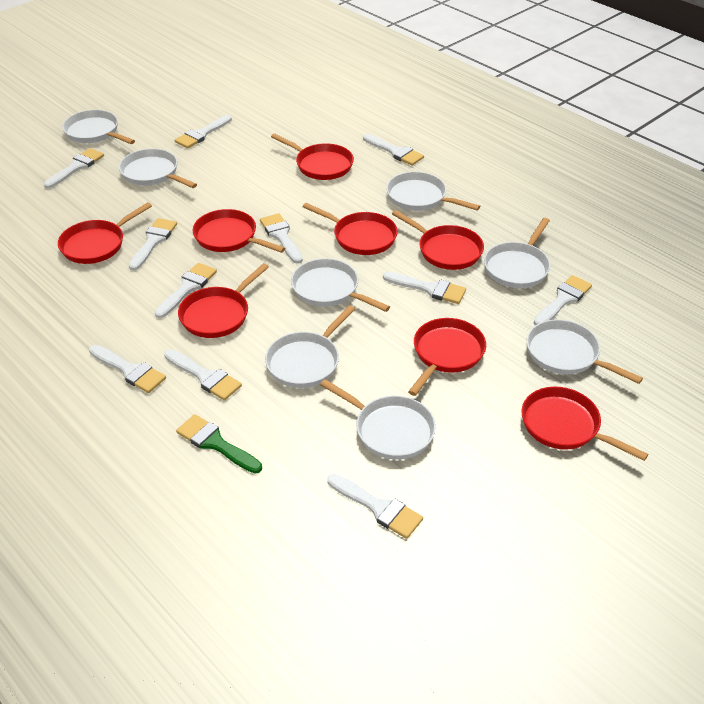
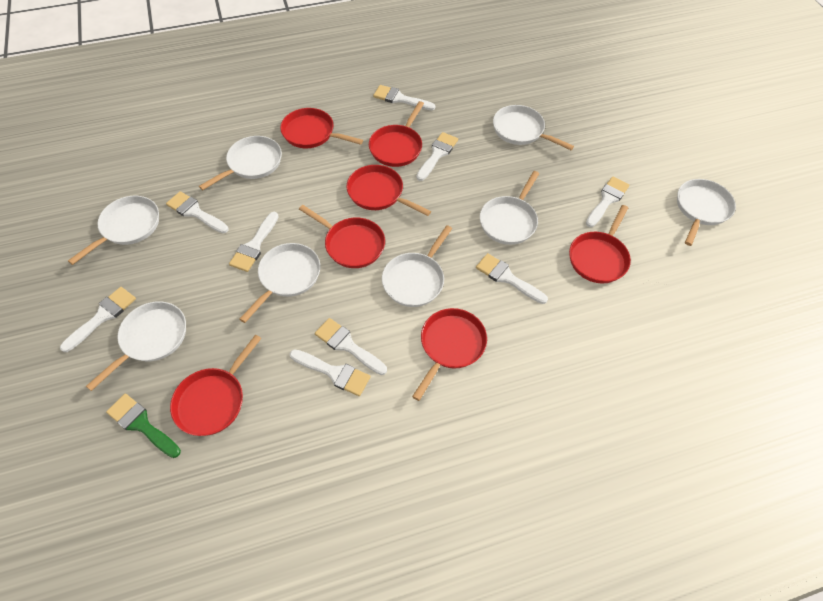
red pan: [58,202,152,264] [178,263,269,338] [193,209,285,253] [271,133,354,180] [303,203,398,255] [392,210,484,270] [408,318,486,396] [521,387,649,461] = 8 -> [170,334,262,436] [280,108,363,148] [299,205,385,268] [346,165,431,216] [369,101,424,167] [412,308,487,401] [569,205,631,284] = 7
white brush: [44,148,104,188] [89,345,166,393] [129,218,177,271] [155,263,217,318] [164,349,242,401] [174,115,232,149] [260,213,303,264] [327,474,423,539] [363,134,424,166] [383,272,466,304] [534,275,592,325] = 11 -> [60,287,136,352] [166,191,229,233] [229,212,279,272] [290,349,370,396] [315,318,387,375] [373,85,436,110] [416,132,458,181] [476,253,548,304] [586,177,630,227] = 9

